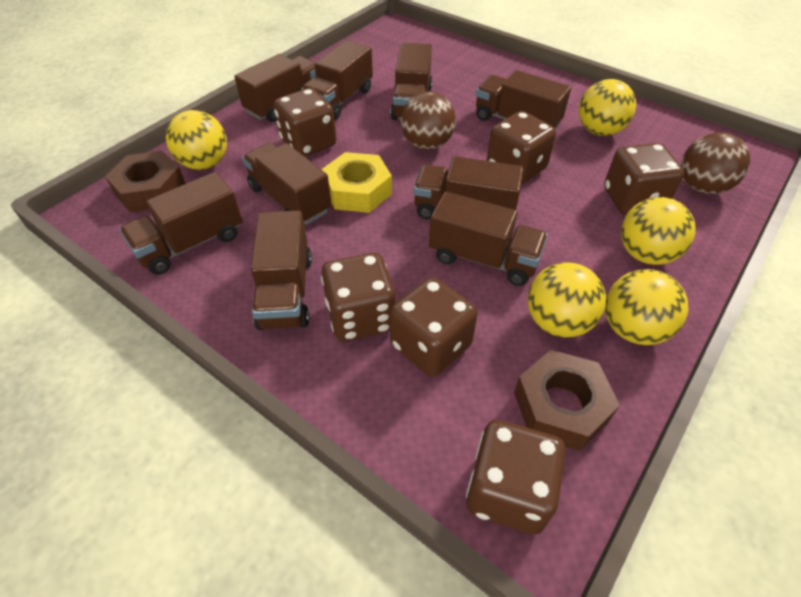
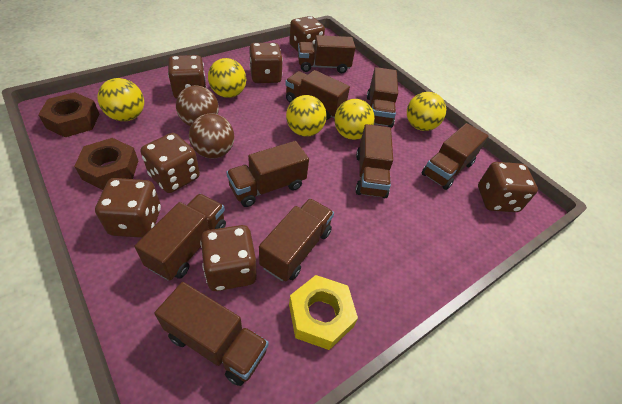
brown dice: [274,88,337,157] [321,253,395,341] [390,277,478,377] [466,420,566,534] [486,111,556,184] [604,143,684,215] = 6 -> [95,178,161,238] [141,133,200,193] [168,55,206,99] [200,225,257,291] [249,43,283,83] [289,16,325,52] [478,162,538,212] = 7

